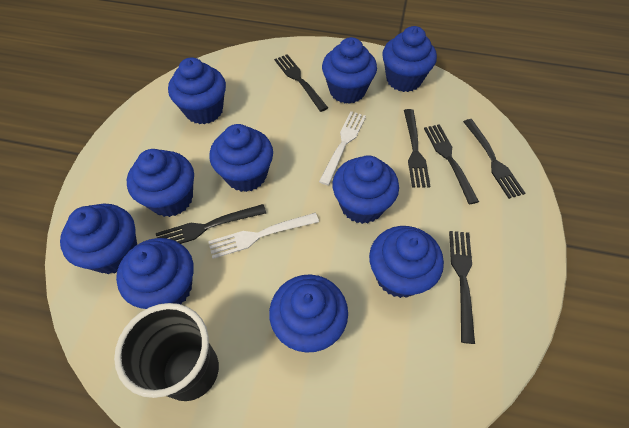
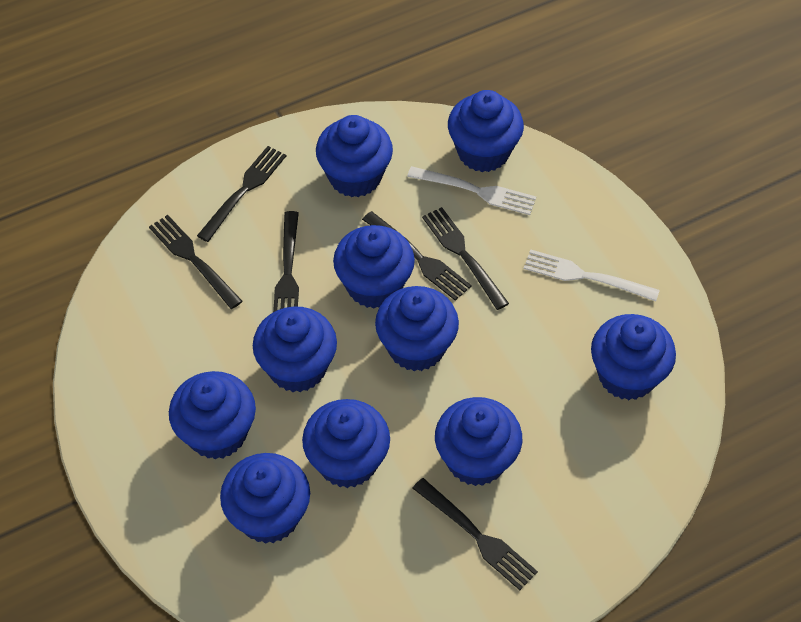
black cup: [114,303,219,401] = 1 -> none = 0

